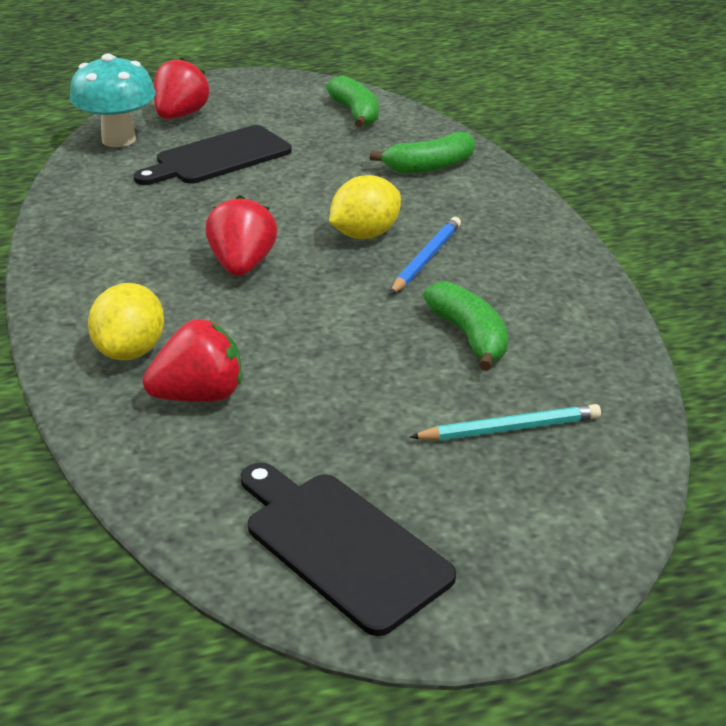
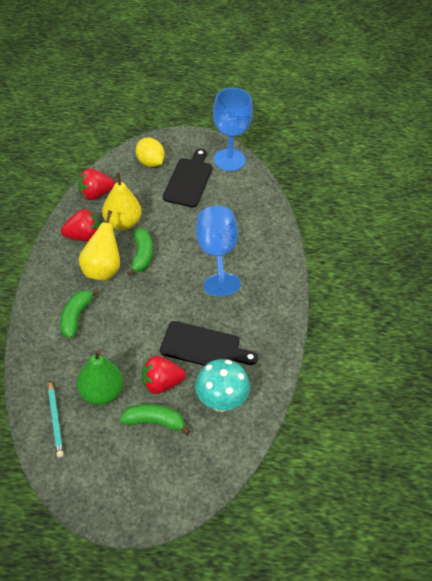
blue goblet: none = 0 -> [196,206,241,296] [213,88,253,171] = 2
blue pencil: [390,217,461,295] = 1 -> none = 0
green pear: none = 0 -> [77,349,123,405] = 1
yellow lemon: [88,283,164,360] [329,175,401,239] = 2 -> [136,138,165,167] = 1
yellow pear: none = 0 -> [79,210,120,281] [102,173,141,230] = 2

